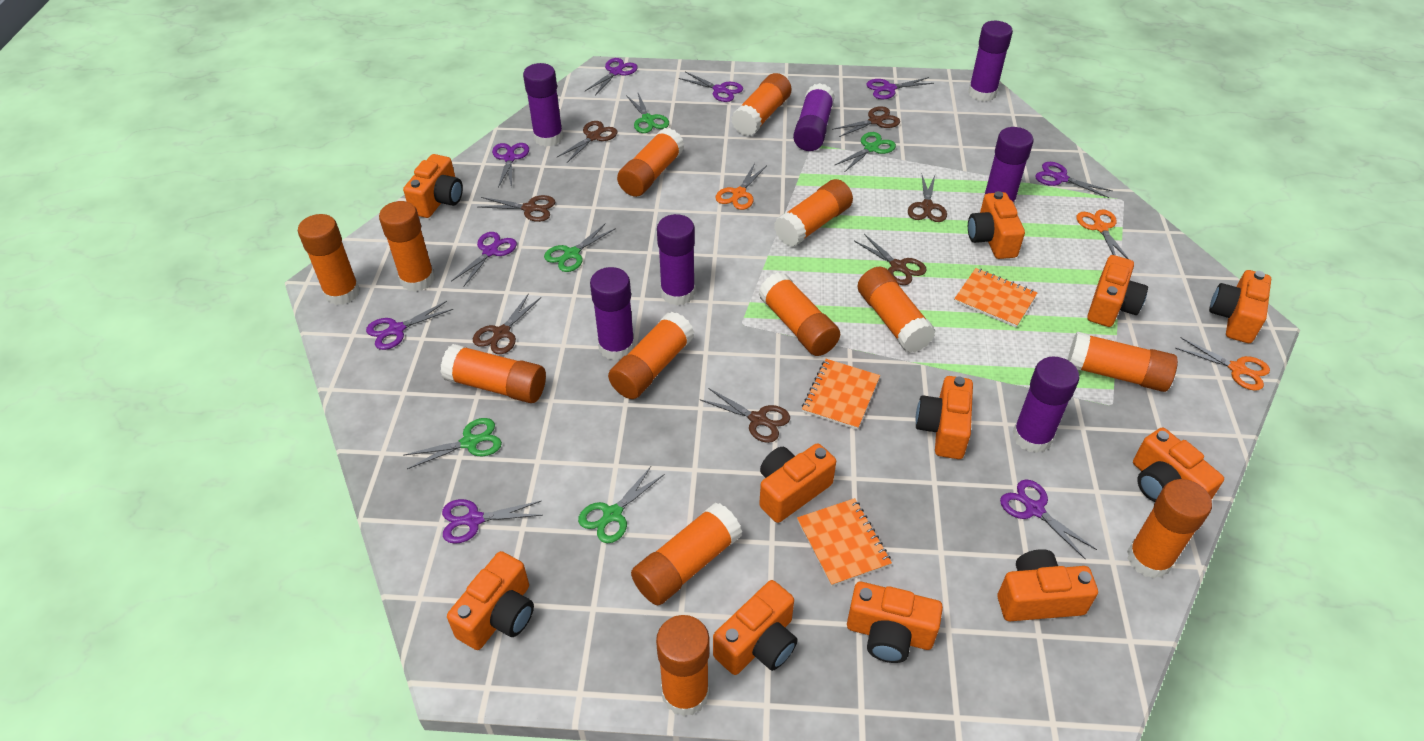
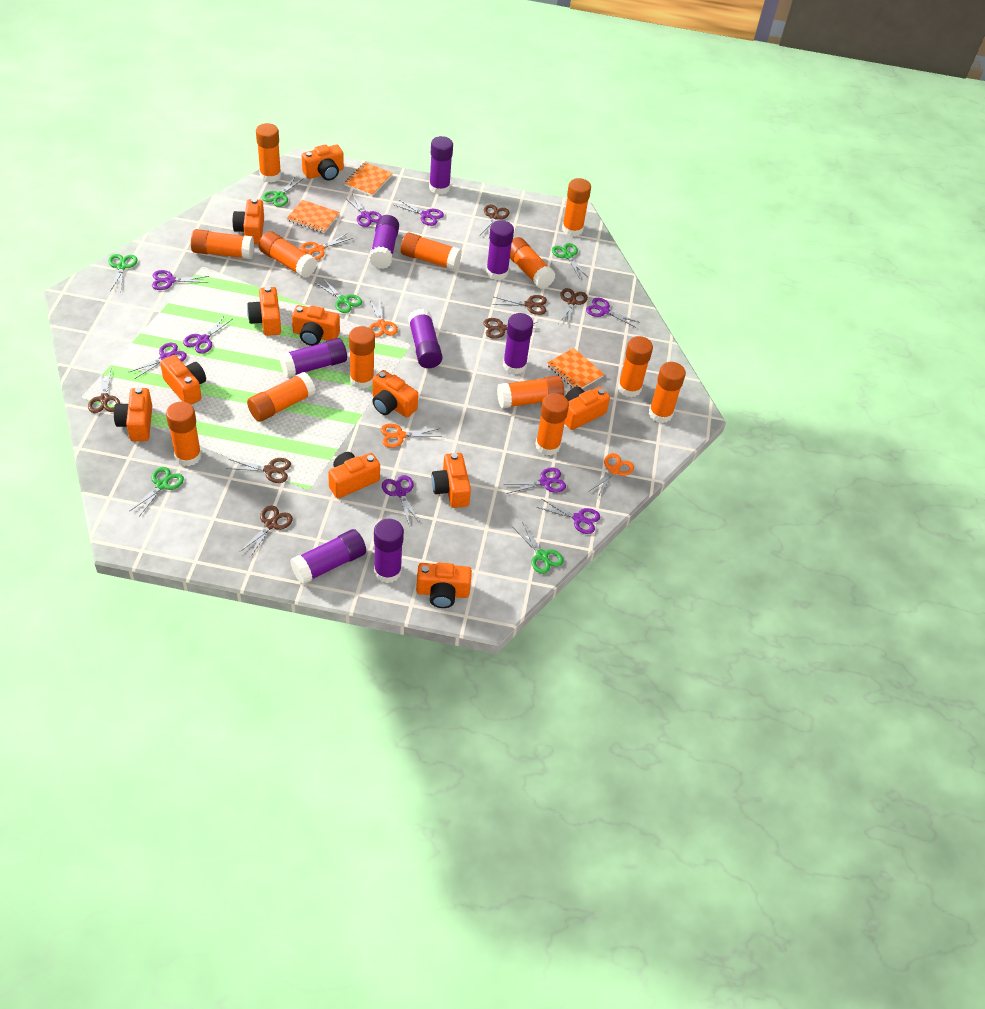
green scissors: [403,418,502,469] [544,223,616,272] [578,467,665,543] [626,93,669,133] [834,132,896,171] = 5 -> [108,254,138,291] [130,467,184,517] [262,176,304,207] [316,279,362,313] [512,522,563,574] [552,243,588,279] = 6
orange scissors: [716,163,766,210] [1076,209,1130,260] [1175,337,1270,391] = 3 -> [300,234,352,260] [369,297,398,337] [381,423,441,448] [588,453,634,498] = 4
purple glue stick: [523,63,563,147] [590,267,635,361] [657,214,695,305] [793,83,835,151] [968,21,1013,101] [982,127,1034,205] [1013,357,1080,453] = 7 -> [279,338,347,378] [290,529,366,585] [369,215,399,269] [374,519,404,583] [408,309,443,368] [429,136,453,195] [486,220,514,280] [503,313,533,375] = 8

